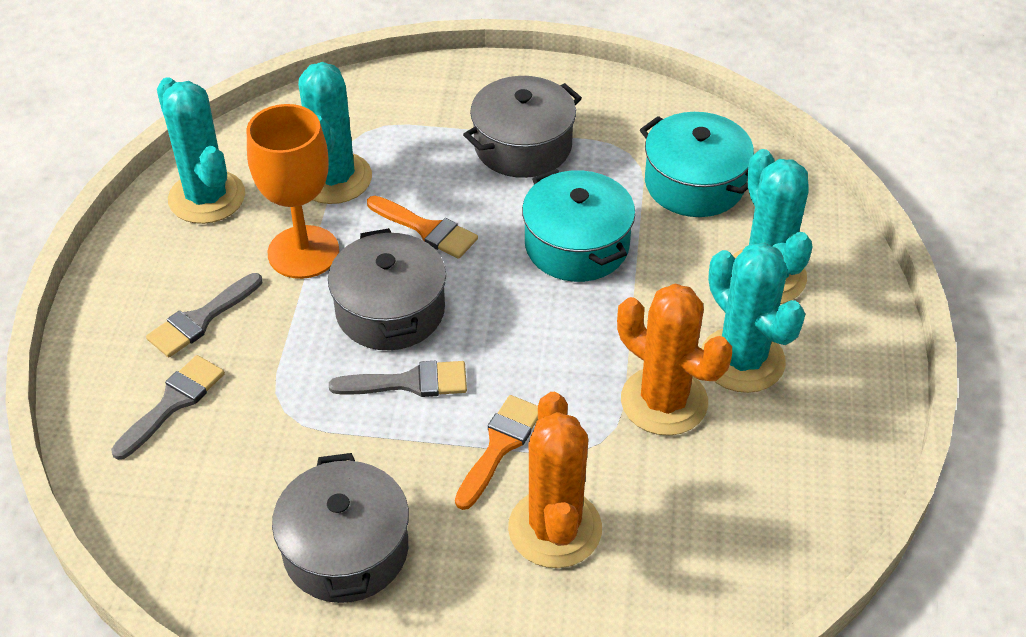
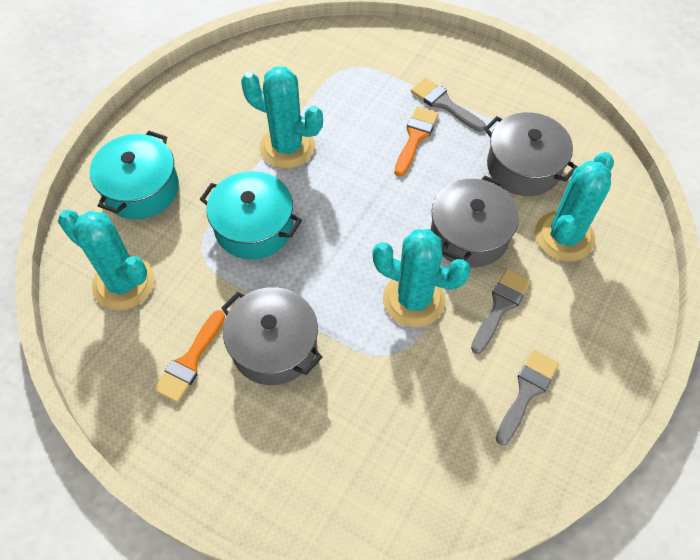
orange cactus: [508,392,602,568] [617,283,732,436] = 2 -> none = 0
orange goblet: [247,104,339,279] = 1 -> none = 0

